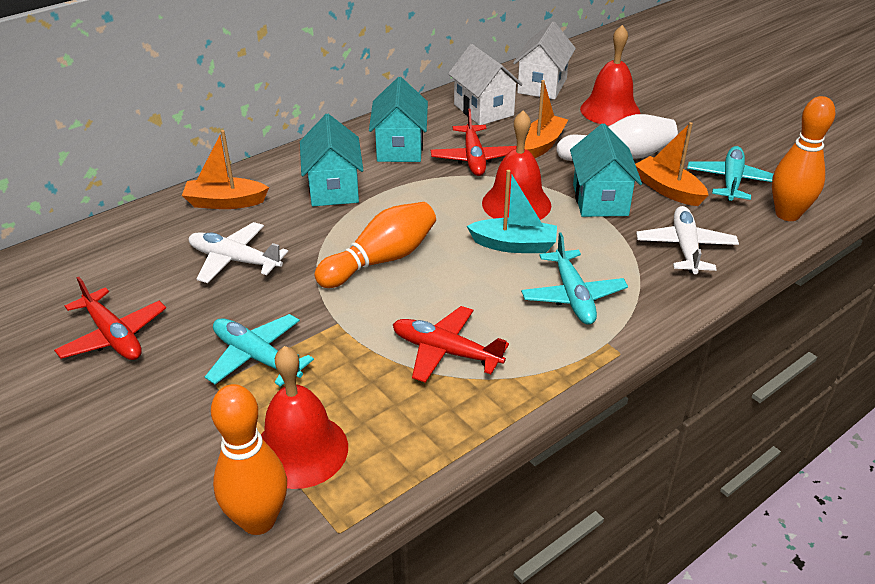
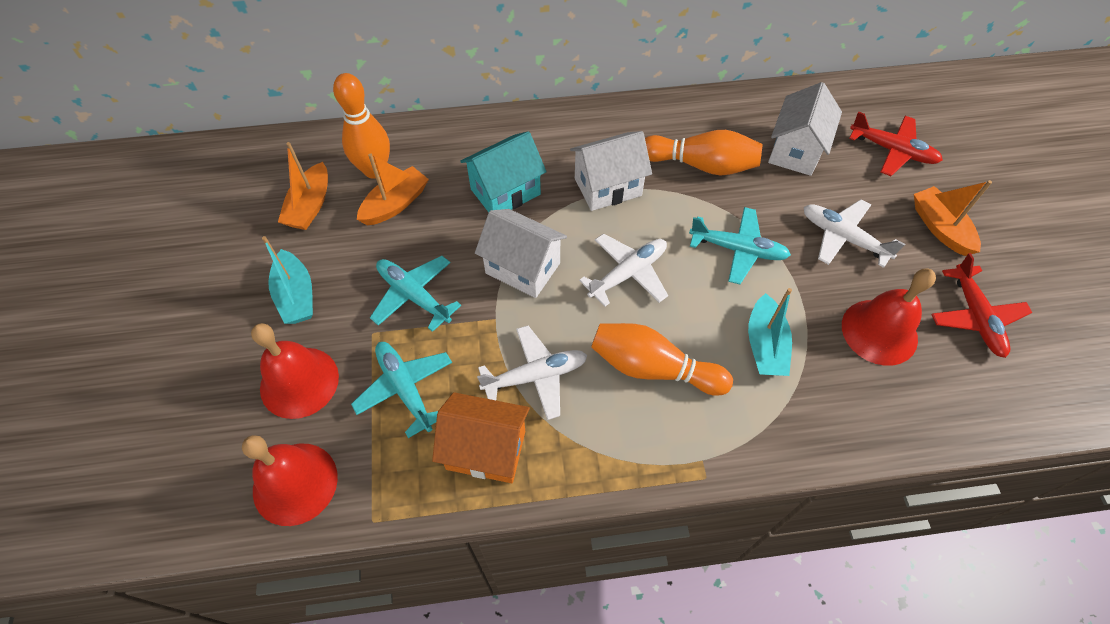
orange house: none = 0 -> [432,392,530,483] = 1
red plane: [54,277,166,360] [393,306,509,383] [431,108,517,176] = 3 -> [849,111,943,176] [931,253,1032,358] = 2
turquoise boat: [467,170,557,253] = 1 -> [262,236,313,324] [748,288,792,376] = 2
turquoise house: [300,114,364,206] [369,77,428,162] [570,123,642,217] = 3 -> [460,131,547,212] = 1
white bowling pin: [556,114,678,161] = 1 -> none = 0
white house: [448,44,523,125] [513,22,576,100] = 2 -> [475,209,567,298] [570,131,652,211] [768,82,842,176] = 3
white plane: [189,222,288,283] [636,206,739,274] = 2 -> [477,326,588,420] [579,234,668,306] [804,199,905,268] = 3

